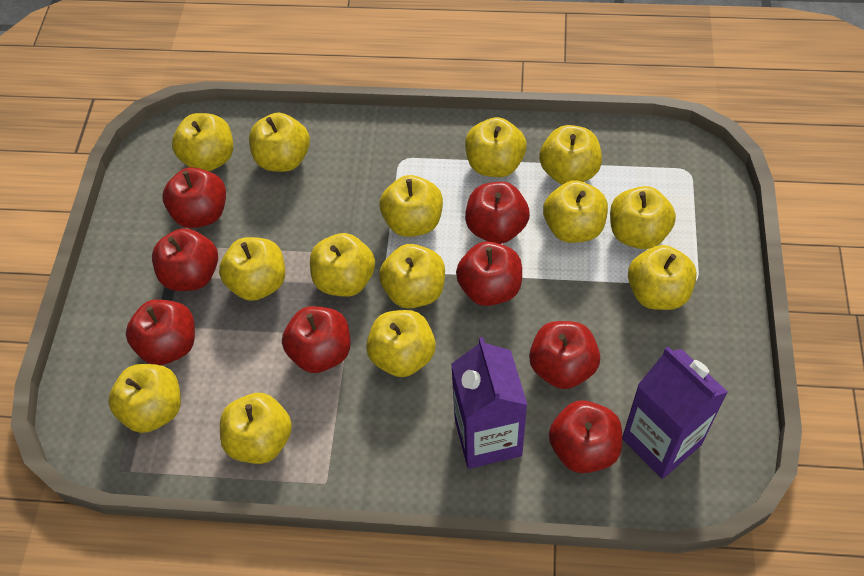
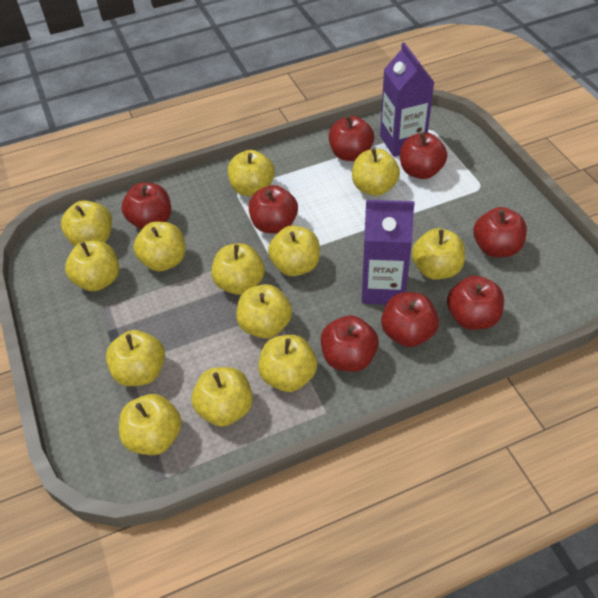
yellow apple: [108,364,181,433] [172,113,233,171] [219,237,285,301] [220,393,292,464] [249,113,310,172] [310,233,375,297] [366,310,436,377] [379,244,445,308] [380,175,443,237] [465,117,527,177] [539,125,602,185] [543,180,608,243] [610,186,676,249] [628,245,697,310] = 14 -> [61,200,112,246] [65,241,119,291] [106,330,165,386] [119,394,182,455] [133,221,185,271] [192,367,253,427] [211,243,265,295] [228,150,275,196] [236,284,292,339] [258,335,317,392] [268,225,320,276] [352,149,400,196] [412,228,465,280] = 13

